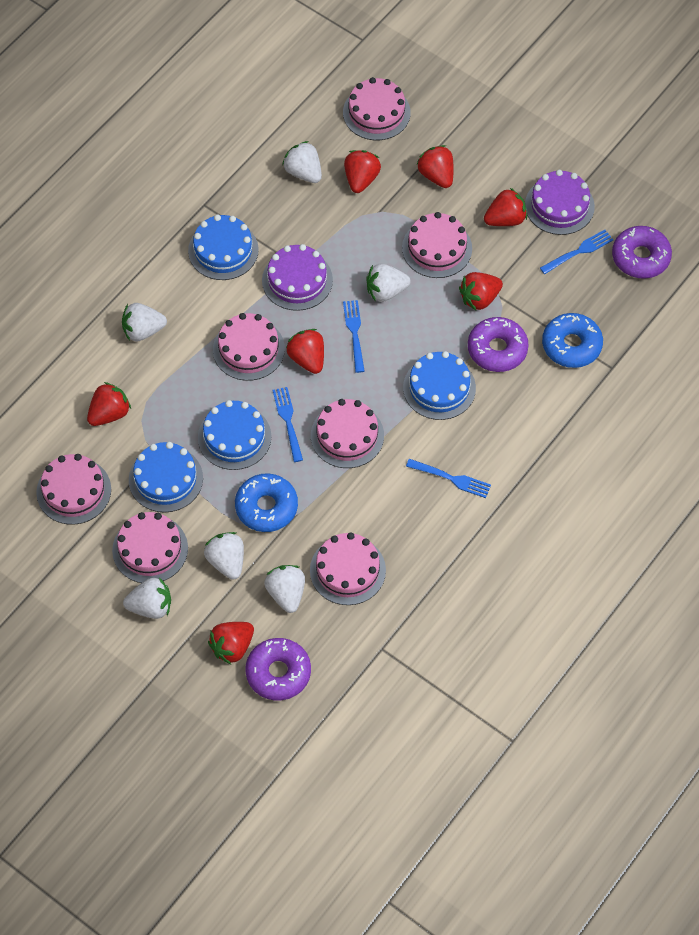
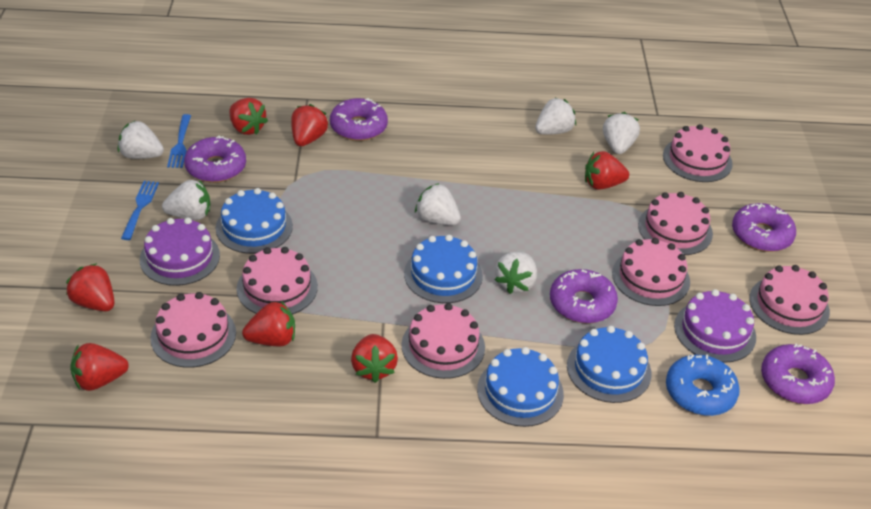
blue donut: [235,473,298,532] [542,313,603,368] = 2 -> [666,354,740,416] = 1
blue fork: [272,387,303,462] [343,300,365,373] [406,459,491,498] [540,230,613,274] = 4 -> [121,181,159,240] [167,114,191,168] = 2
purple donut: [245,638,311,701] [468,317,529,372] [612,226,672,279] = 3 -> [184,136,246,183] [330,98,388,141] [550,269,618,324] [732,203,796,252] [761,343,835,404] = 5

